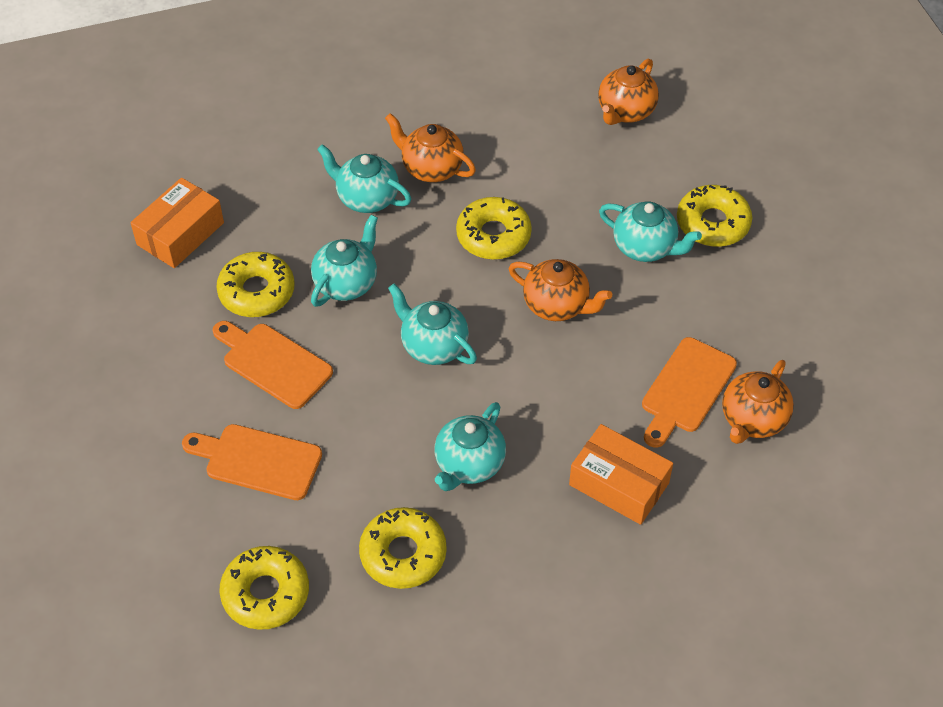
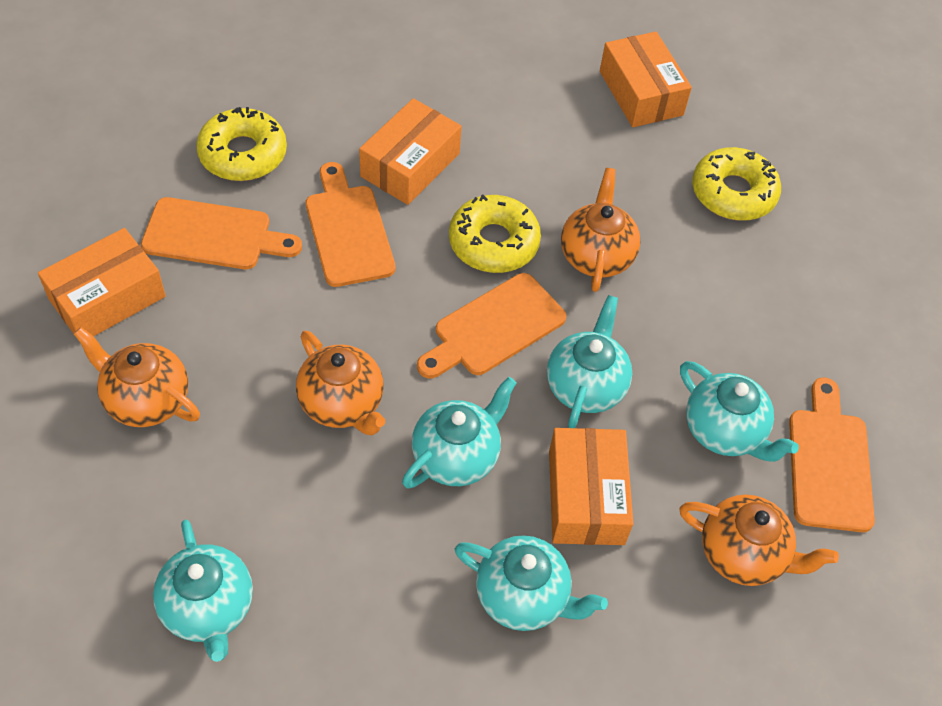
orange box: [130,178,224,268] [569,424,673,525] = 2 -> [38,228,166,336] [359,98,462,205] [549,428,633,545] [600,31,692,127] = 4
orange cutting board: [182,424,322,500] [212,321,333,409] [642,337,737,448] = 3 -> [141,197,302,269] [306,162,395,287] [417,273,566,378] [789,378,875,532] = 4
yellow donut: [216,252,294,317] [219,546,309,630] [359,507,447,589] [456,197,532,260] [677,185,752,247] = 5 -> [196,107,287,181] [449,195,541,273] [692,147,781,221] = 3

